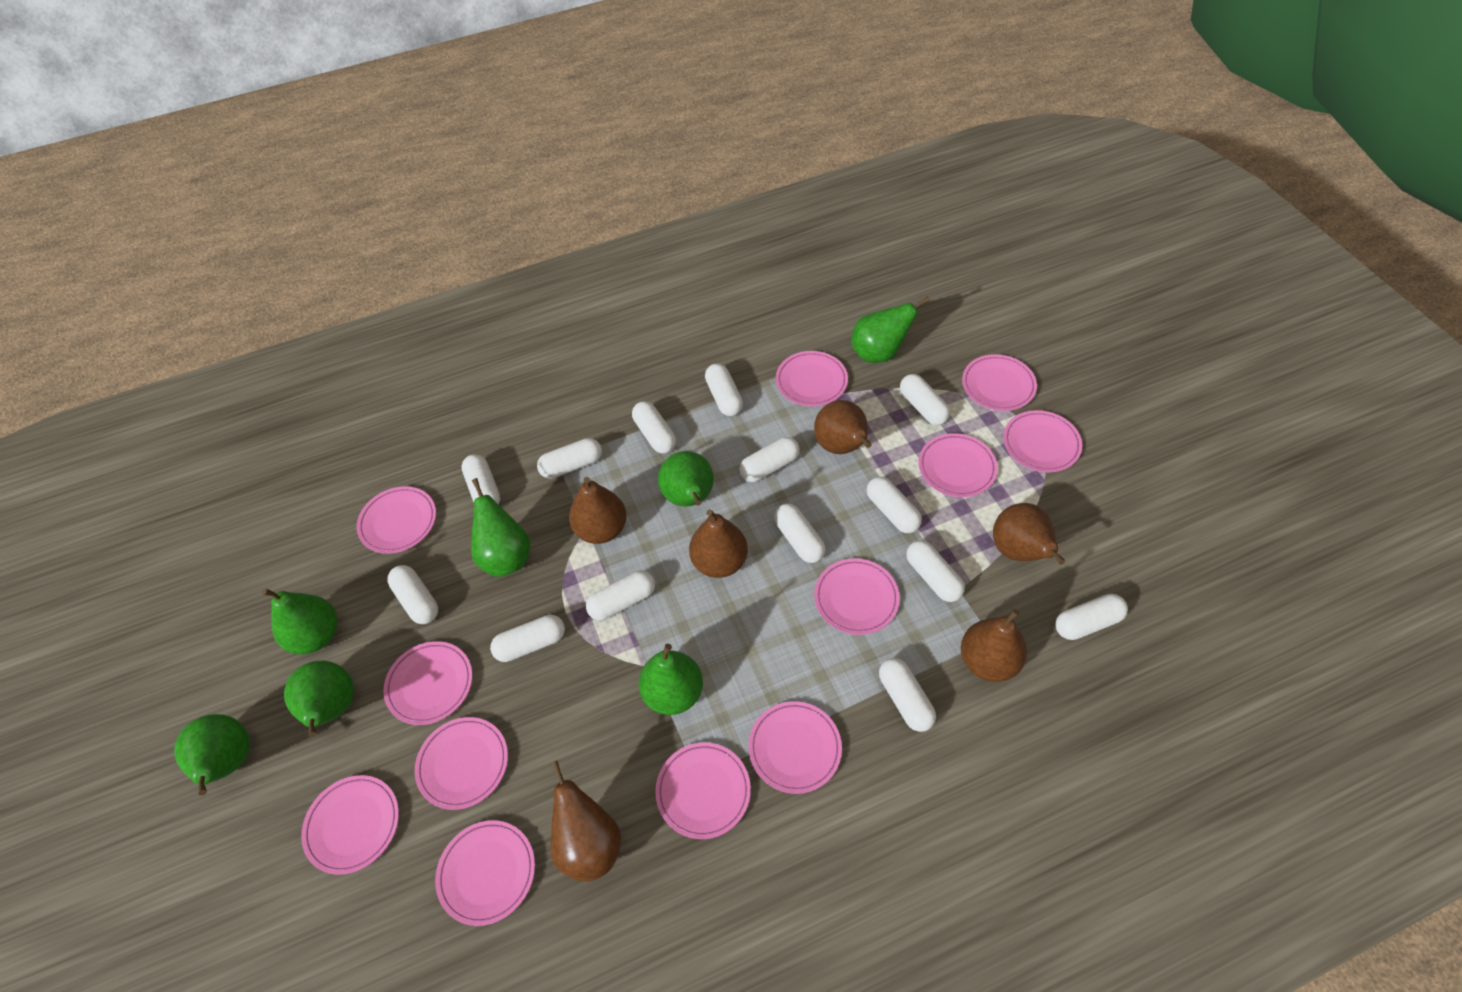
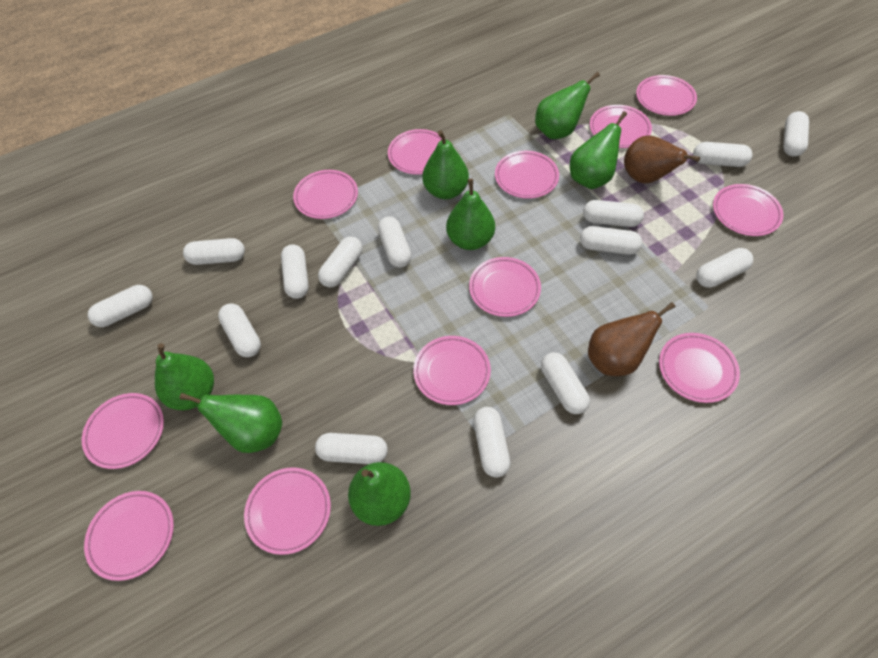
brown pear: [551,760,621,882] [569,477,627,544] [689,509,748,578] [814,400,872,454] [961,609,1027,682] [993,503,1065,565] = 6 -> [588,302,676,376] [624,135,700,183] = 2

